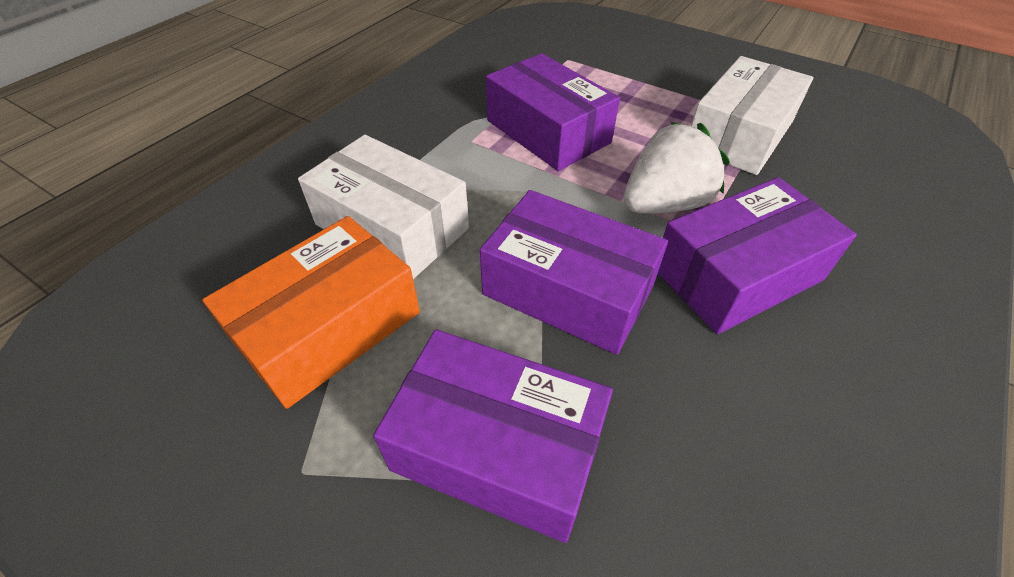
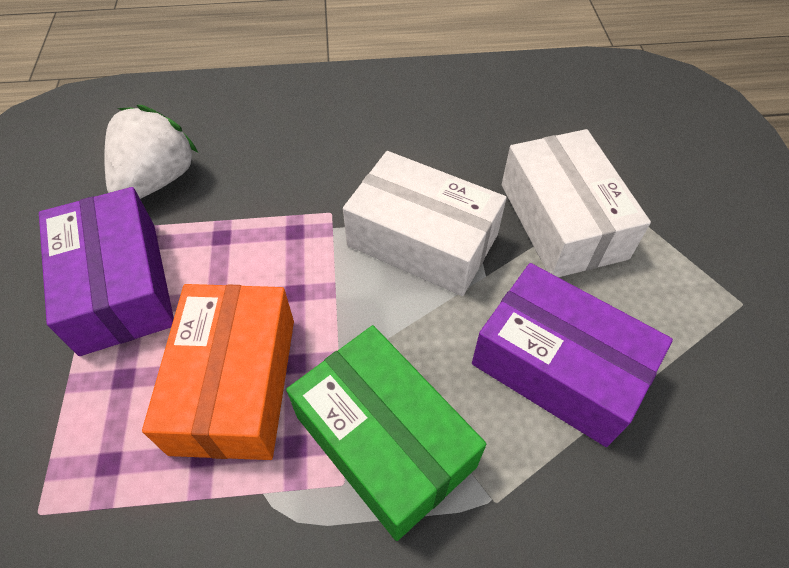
green box: none = 0 -> [286,325,486,541] = 1
purple box: [373,330,613,543] [480,190,668,355] [486,53,620,171] [658,177,857,334] = 4 -> [39,187,174,356] [472,263,673,447] = 2

